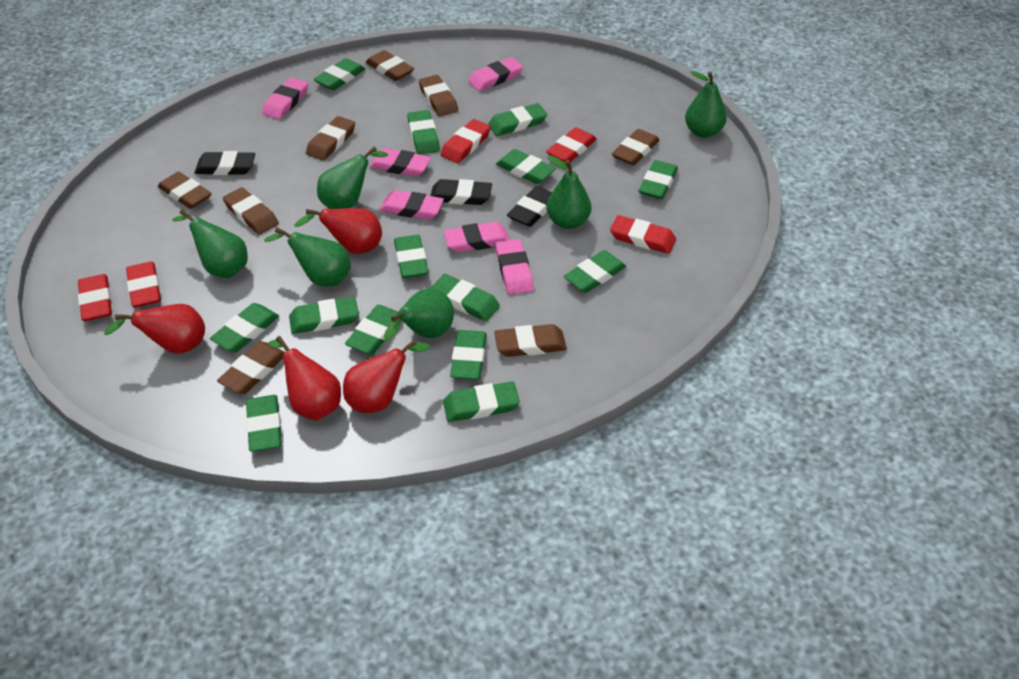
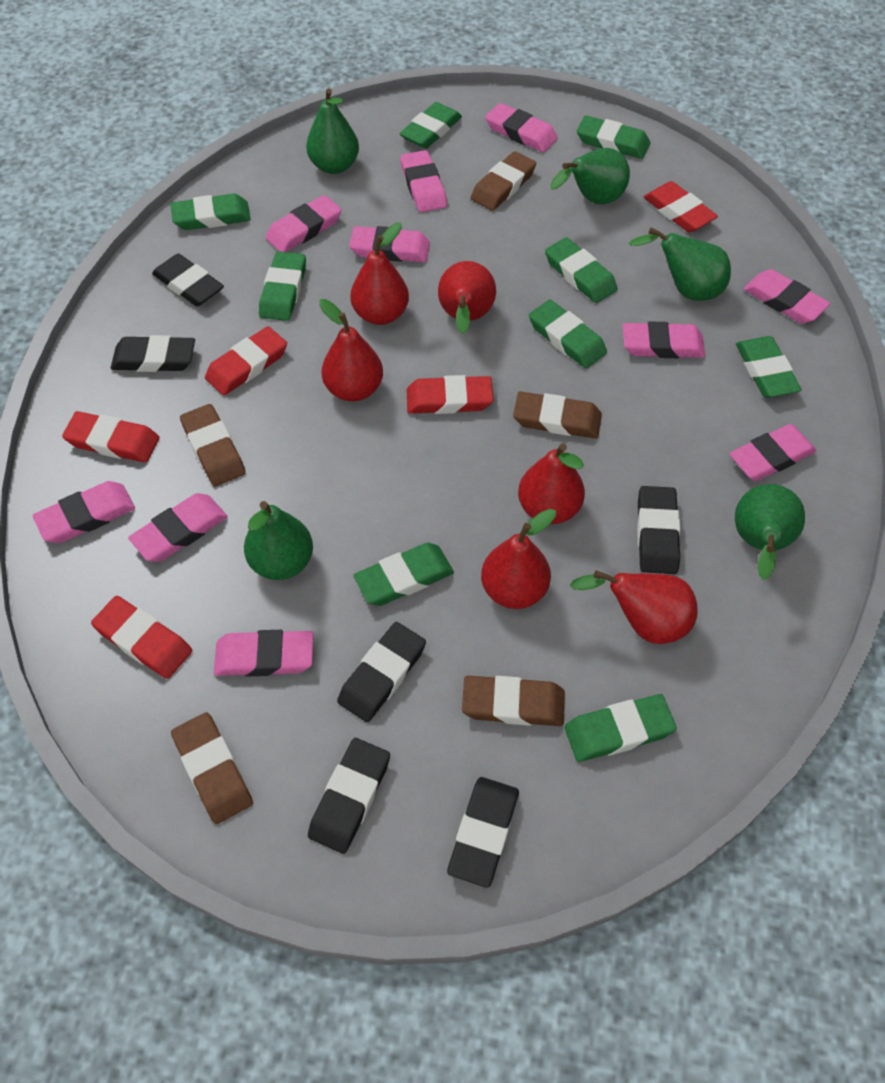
black eraser: [194,151,255,175] [430,179,492,205] [507,186,552,227] = 3 -> [111,335,195,372] [152,253,224,306] [308,738,390,854] [337,622,426,722] [447,777,519,888] [637,486,680,574] = 6
brown eraser: [158,172,212,209] [217,341,285,394] [223,187,279,235] [306,116,355,161] [366,50,414,81] [419,75,458,116] [494,324,567,357] [612,129,660,165] = 8 -> [171,712,253,824] [180,404,246,486] [462,676,565,726] [471,151,536,211] [513,391,602,439] = 5
green eraser: [210,303,279,352] [246,395,282,452] [289,297,359,334] [313,58,365,90] [345,305,401,355] [394,235,429,278] [407,110,440,155] [431,274,500,321] [443,381,520,422] [450,330,487,380] [488,103,547,136] [496,149,556,184] [564,250,626,293] [639,160,678,199] = 14 -> [170,194,251,230] [259,251,306,321] [353,543,454,606] [399,102,462,149] [529,300,607,368] [545,237,618,303] [565,694,677,762] [576,115,650,159] [736,336,801,398] = 9
green pear: [172,209,248,278] [264,227,351,286] [317,146,388,209] [384,288,454,341] [547,155,591,229] [685,71,727,138] = 6 -> [244,501,313,580] [306,88,359,174] [550,148,630,205] [629,227,731,301] [735,484,805,580] = 5
pink eraser: [262,77,308,119] [370,148,431,177] [379,190,444,220] [443,221,509,252] [468,57,523,91] [496,239,534,295] = 6 -> [33,481,135,543] [128,493,227,562] [214,630,313,677] [266,195,341,252] [349,226,430,262] [400,150,447,212] [485,103,558,152] [623,321,705,358] [730,424,816,481] [743,269,830,324] = 10
red pear: [104,304,205,354] [268,336,341,420] [294,208,382,254] [343,340,430,413] = 4 -> [319,299,383,401] [350,222,409,325] [438,261,496,334] [481,509,556,609] [518,443,585,524] [570,570,698,644] = 6

